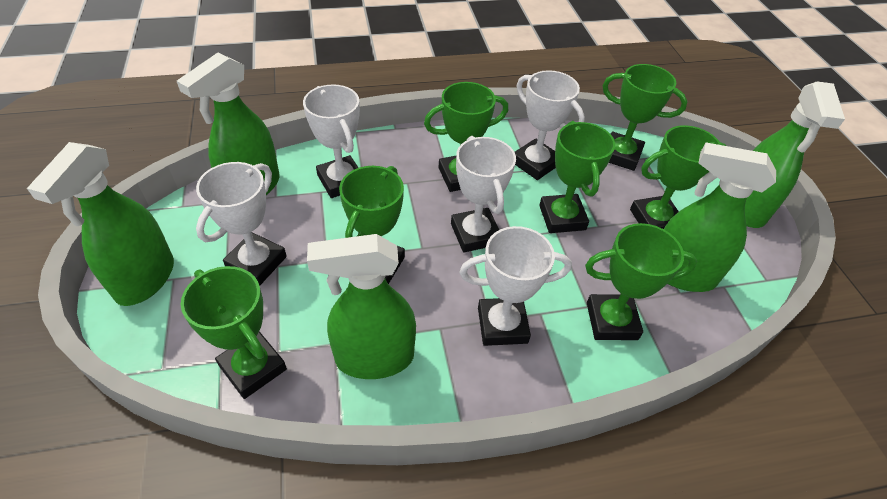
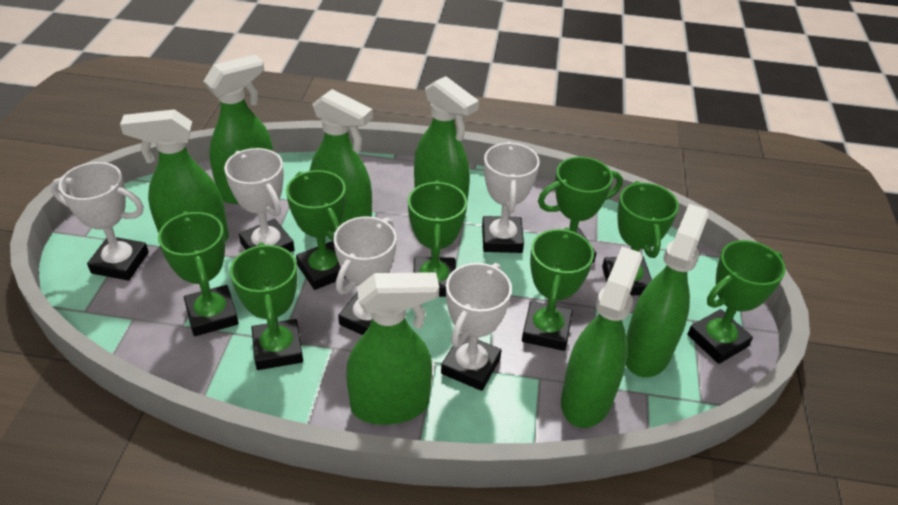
green spray bottle: [27,142,174,306] [177,53,279,195] [307,234,416,379] [664,142,776,292] [745,81,845,228] = 5 -> [120,109,229,242] [204,55,273,204] [310,89,373,232] [346,272,439,425] [414,76,479,210] [561,247,642,428] [626,204,709,377] = 7
green trophy: [181,266,287,399] [339,166,405,284] [424,82,508,192] [539,121,615,233] [585,223,697,340] [602,64,688,171] [630,125,726,229] = 7 -> [158,211,238,336] [230,242,303,370] [286,170,346,290] [408,180,467,297] [522,227,594,351] [538,157,623,263] [602,181,679,295] [687,240,786,364] = 8

